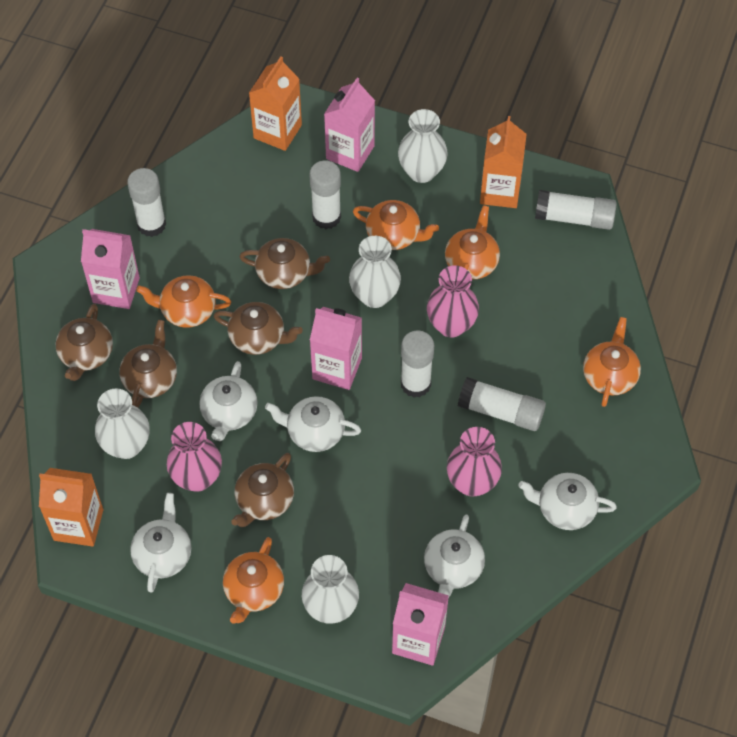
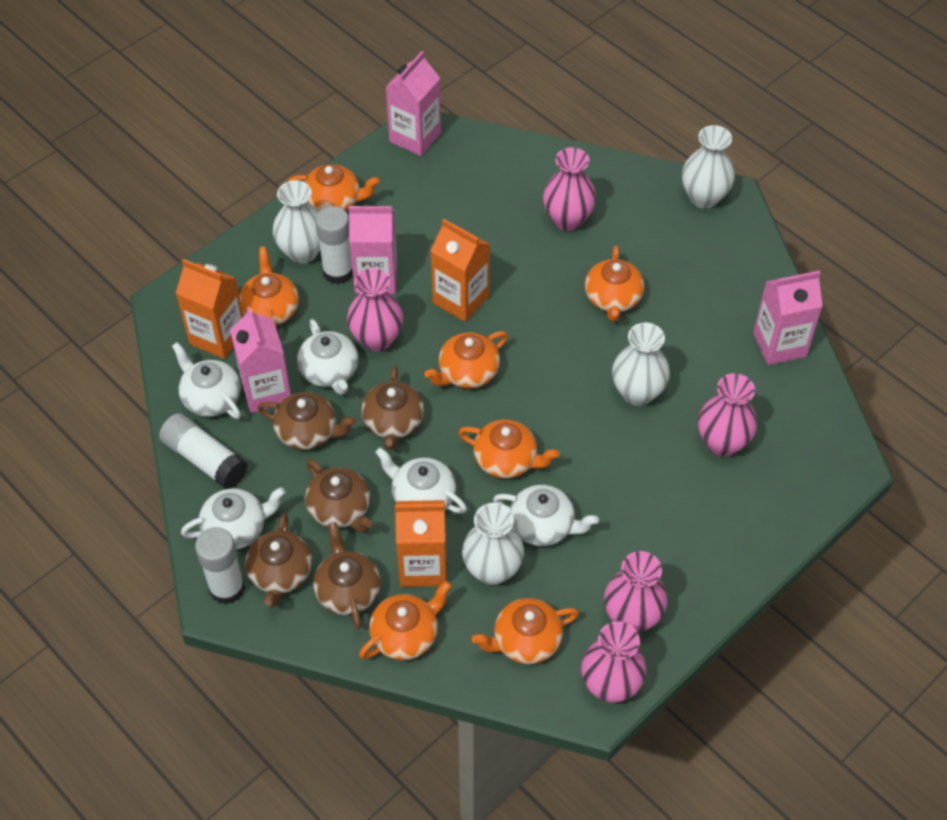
orange teapot: [136,275,231,328] [223,537,284,624] [353,200,439,250] [445,205,500,279] [583,317,641,407] = 5 -> [239,247,299,326] [288,164,380,211] [359,581,452,660] [424,331,508,388] [458,420,559,479] [472,598,579,664] [585,245,644,322] = 7
pink vase: [167,422,222,492] [427,265,479,338] [447,427,502,497] = 3 -> [347,268,403,352] [543,148,596,231] [581,621,646,703] [604,551,668,632] [698,373,757,456] = 5
white glue stick: [127,168,166,237] [309,160,341,229] [401,330,434,398] [458,377,546,431] [535,190,616,230] = 5 -> [159,413,248,489] [195,527,245,605] [315,206,353,284] = 3

